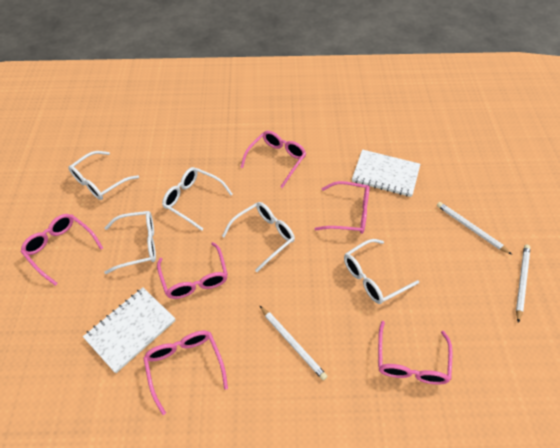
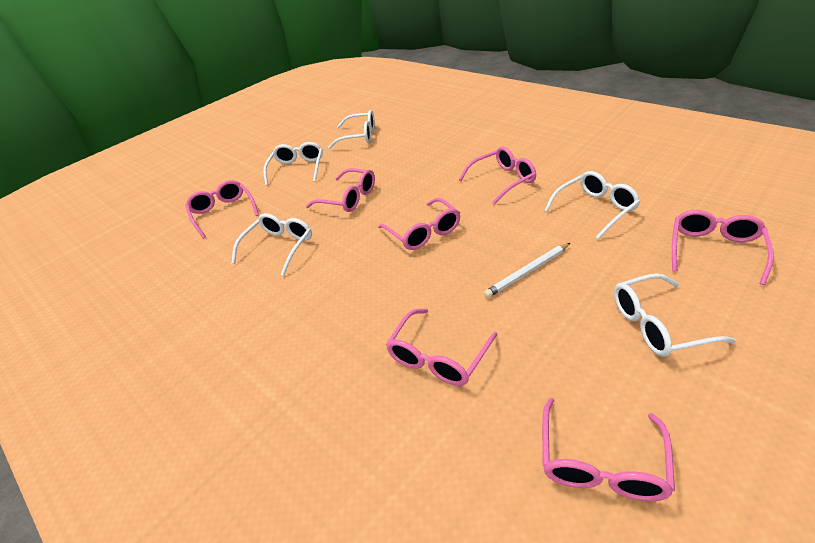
pink glasses: [21,214,103,286] [143,331,228,415] [157,242,228,299] [240,131,306,188] [315,181,369,234] [378,321,452,385] = 6 -> [185,180,259,238] [306,168,375,212] [378,198,460,250] [386,309,498,386] [459,147,536,205] [542,398,675,501] [672,210,774,285] = 7
white notebook: [83,287,176,373] [352,149,420,197] = 2 -> none = 0
white pencil: [260,306,327,380] [437,202,512,255] [516,245,530,323] = 3 -> [484,243,570,298] = 1

